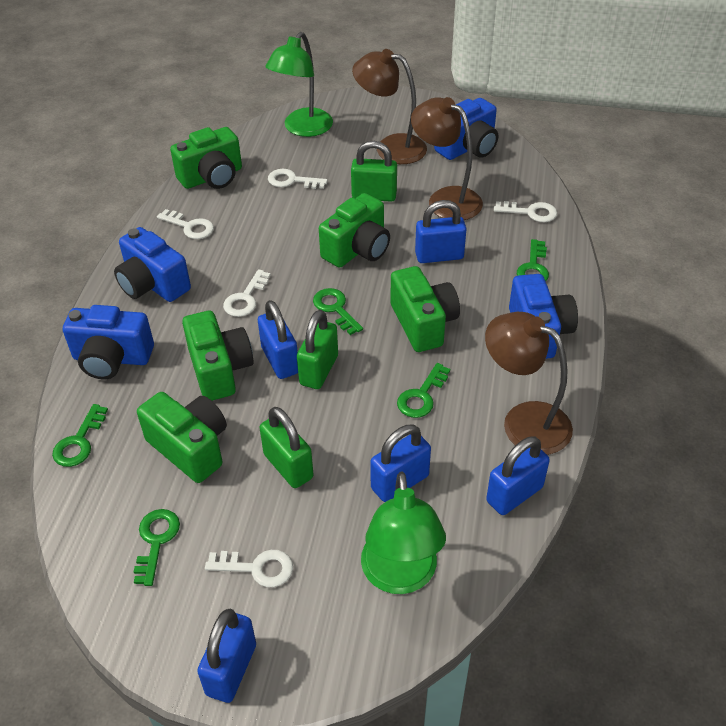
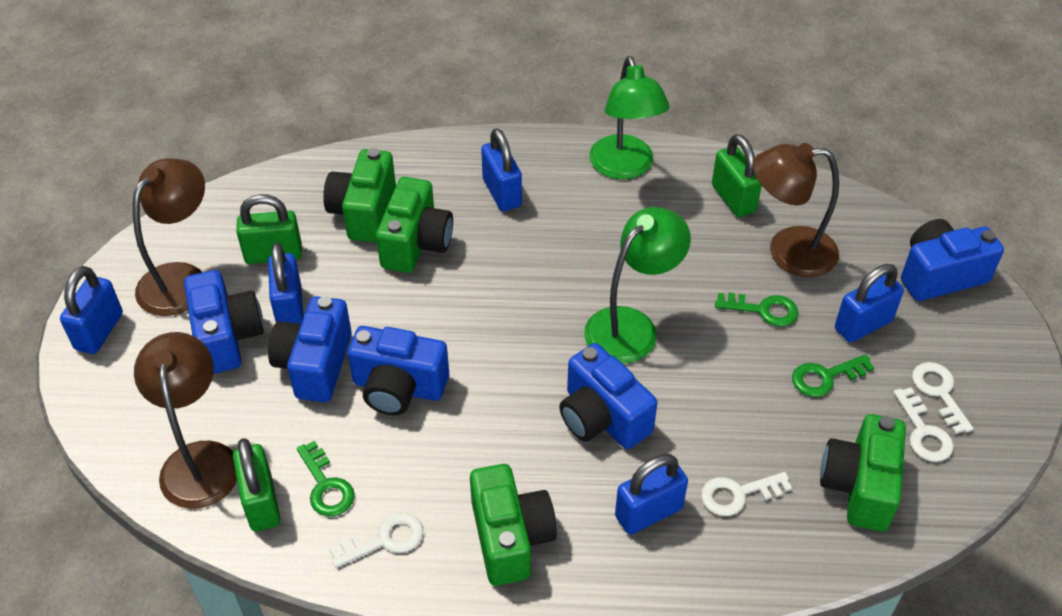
blue camera: [63,305,154,379] [114,227,191,302] [434,98,498,160] [509,274,578,359] = 4 -> [184,270,264,374] [268,296,352,402] [348,326,449,415] [559,343,657,449] [901,219,1004,301] = 5
green camera: [137,392,227,483] [170,127,242,189] [182,311,254,401] [319,193,390,268] [390,266,460,352] = 5 -> [323,148,396,242] [376,177,453,273] [470,464,557,586] [820,414,906,532] = 4
green key: [52,404,108,467] [134,509,180,586] [313,288,363,335] [397,363,450,418] [517,239,549,281] = 5 -> [297,441,355,516] [715,292,798,327] [792,354,874,397] = 3
white key: [157,209,214,239] [205,550,293,587] [223,269,271,317] [268,169,328,189] [494,201,557,222] = 5 -> [330,512,423,568] [701,472,792,516] [893,388,954,462] [912,362,974,434] = 4

